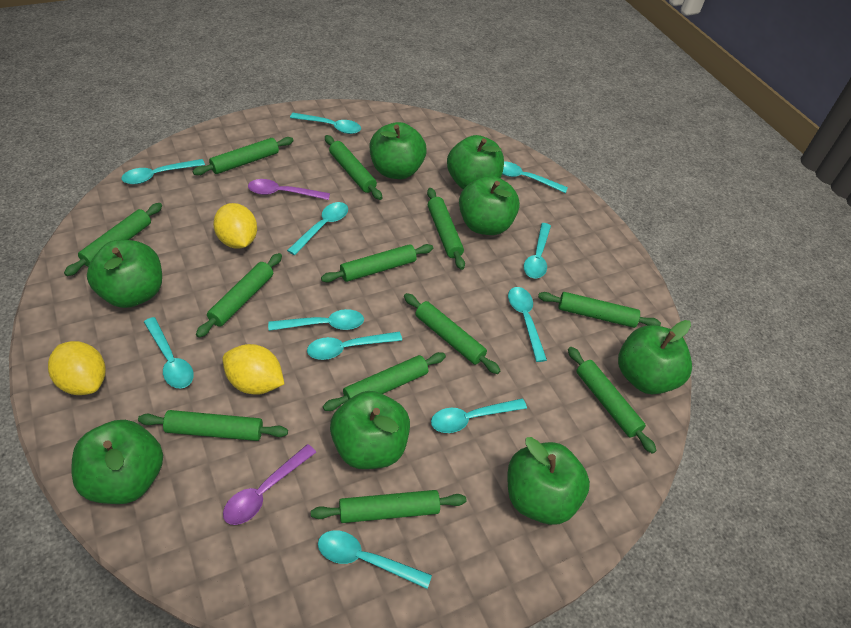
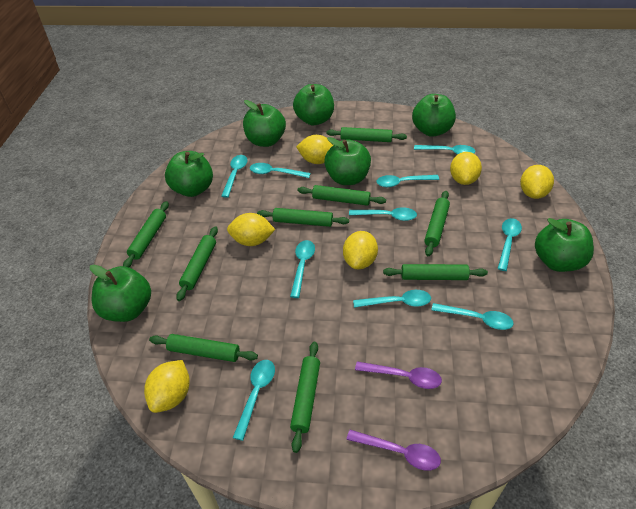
green apple: [72,420,163,504] [87,240,162,308] [330,391,410,469] [370,122,427,179] [447,135,504,189] [459,176,520,235] [508,437,590,525] [618,320,692,394] = 8 -> [90,265,151,322] [165,151,213,197] [243,100,286,147] [293,84,334,125] [324,137,371,185] [412,94,456,137] [535,218,594,272] = 7
green rolling pin: [64,203,162,276] [138,410,288,441] [192,137,294,175] [196,253,282,338] [311,490,467,523] [321,244,433,283] [323,352,446,411] [325,135,382,200] [404,293,501,374] [427,188,465,270] [538,292,661,328] [568,347,657,454] = 12 -> [123,201,169,267] [149,334,258,362] [176,226,218,301] [257,208,349,227] [290,342,320,453] [298,185,386,206] [326,127,407,142] [383,264,488,280] [424,191,450,256] = 9
turquoise spoon: [121,159,205,184] [144,317,194,388] [268,309,364,331] [287,202,348,255] [290,113,361,134] [307,332,402,360] [318,530,432,589] [431,398,527,433] [502,161,568,193] [508,287,547,362] [524,223,551,279] = 11 -> [221,155,248,198] [233,360,275,441] [250,163,311,178] [290,240,315,298] [349,207,417,221] [353,290,431,308] [376,175,439,187] [414,145,476,155] [432,303,513,330] [498,218,522,271] = 10
yellow lemon: [48,341,106,395] [213,203,257,249] [223,344,284,395] = 3 -> [144,360,190,413] [227,213,275,246] [296,135,333,164] [343,231,378,269] [450,152,482,185] [520,165,554,199] = 6

